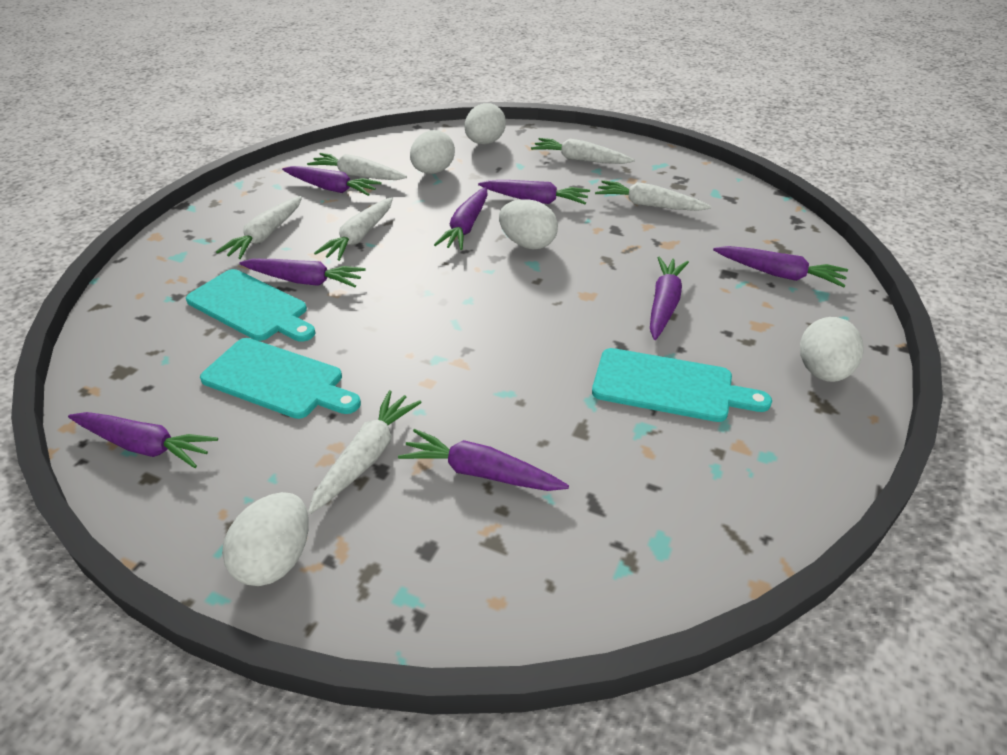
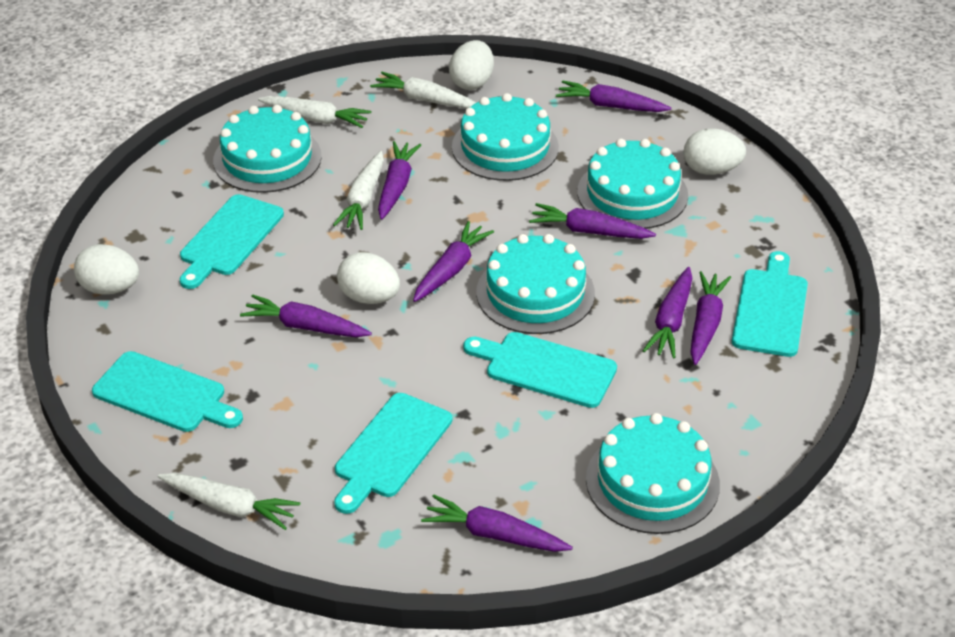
turquoise cake: none = 0 -> [213,105,322,193] [452,93,559,181] [476,234,595,334] [577,139,688,229] [586,413,720,534] = 5
turquoise cutting board: [186,269,316,342] [200,338,361,419] [592,348,772,422] = 3 -> [92,351,243,432] [180,194,284,289] [334,393,452,514] [463,332,617,408] [732,251,808,357] = 5
white carrot: [216,196,302,259] [307,153,407,180] [308,390,422,514] [314,197,393,261] [531,138,635,164] [595,180,711,211] = 6 -> [158,473,300,530] [258,96,371,128] [333,151,384,230] [370,72,476,109] = 4
white egg: [222,492,309,586] [410,130,455,174] [465,103,506,144] [499,199,558,250] [800,317,863,382] = 5 -> [74,244,139,295] [337,252,400,304] [449,40,494,90] [683,128,746,175] = 4

